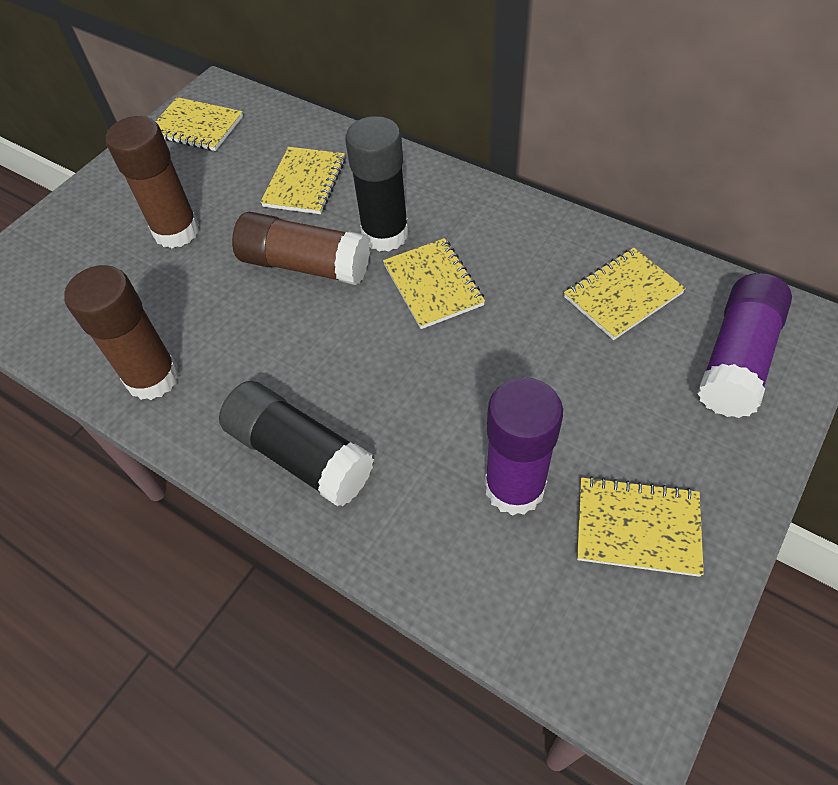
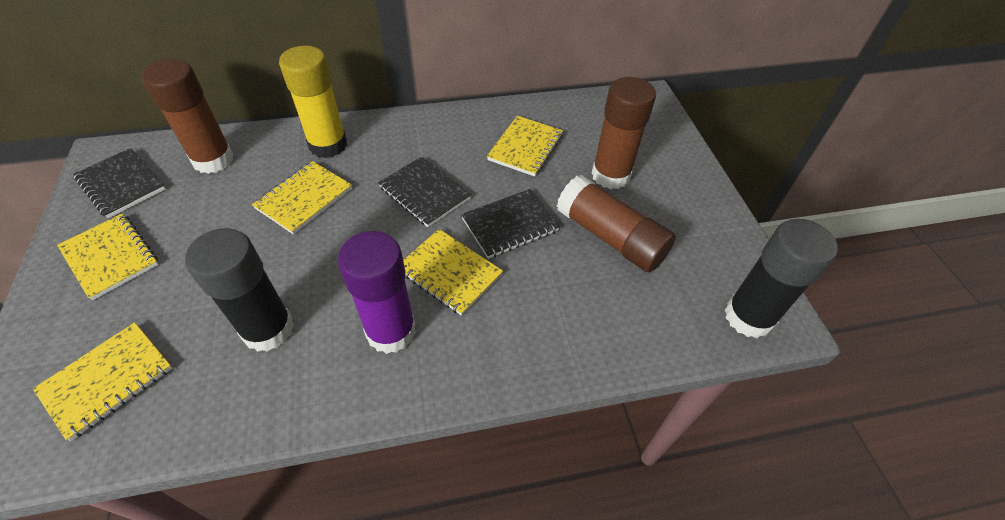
black notebook: none = 0 -> [73,148,166,218] [378,156,471,227] [461,189,560,259] = 3
purple glue stick: [485,377,563,516] [697,273,792,418] = 2 -> [338,231,416,354] = 1
yellow glue stick: none = 0 -> [279,46,347,158] = 1

